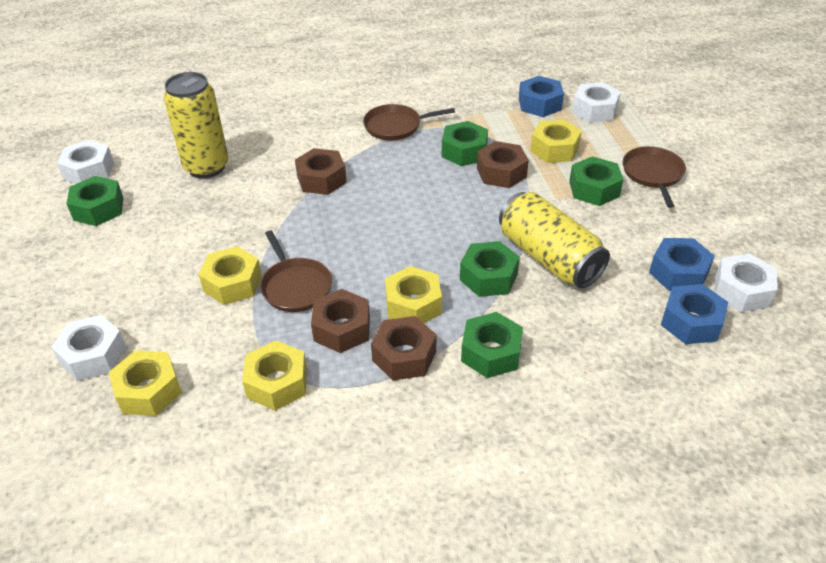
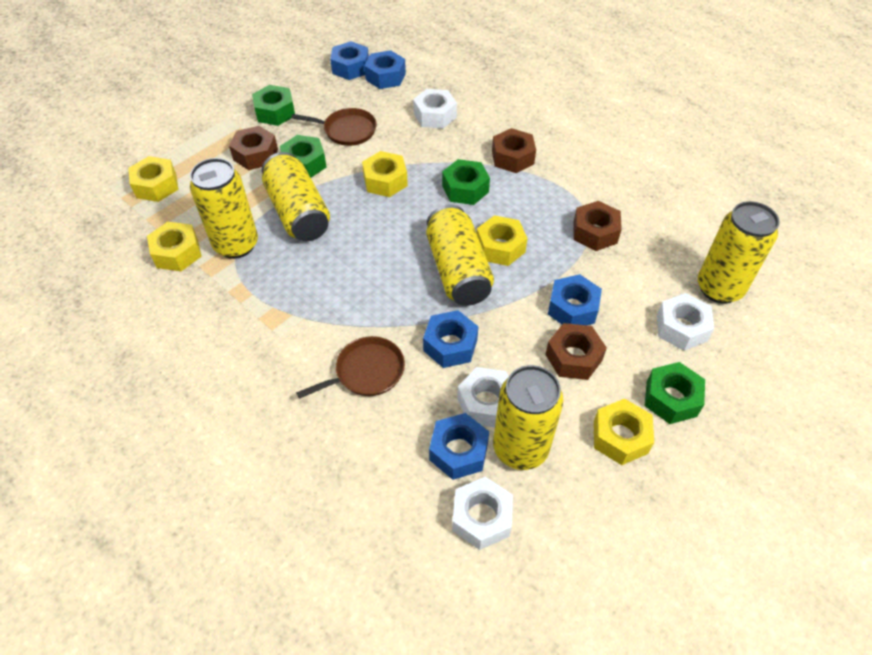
blue nut: [519,76,564,117] [649,238,715,291] [661,284,728,344] = 3 -> [330,41,369,80] [364,50,406,89] [423,310,479,368] [429,413,489,480] [548,274,602,325] = 5
brown pan: [260,230,332,312] [363,104,455,141] [623,146,686,208] = 3 -> [292,108,377,146] [296,336,405,399] = 2
green nut: [66,176,124,226] [442,121,488,166] [460,241,520,297] [461,312,523,378] [569,156,623,206] = 5 -> [252,85,295,126] [280,135,327,178] [442,159,490,205] [645,362,705,424] = 4
yellow can: [164,72,229,178] [499,192,610,289] = 2 -> [190,158,258,259] [262,152,330,241] [426,205,494,306] [493,365,563,470] [698,201,780,304] = 5

